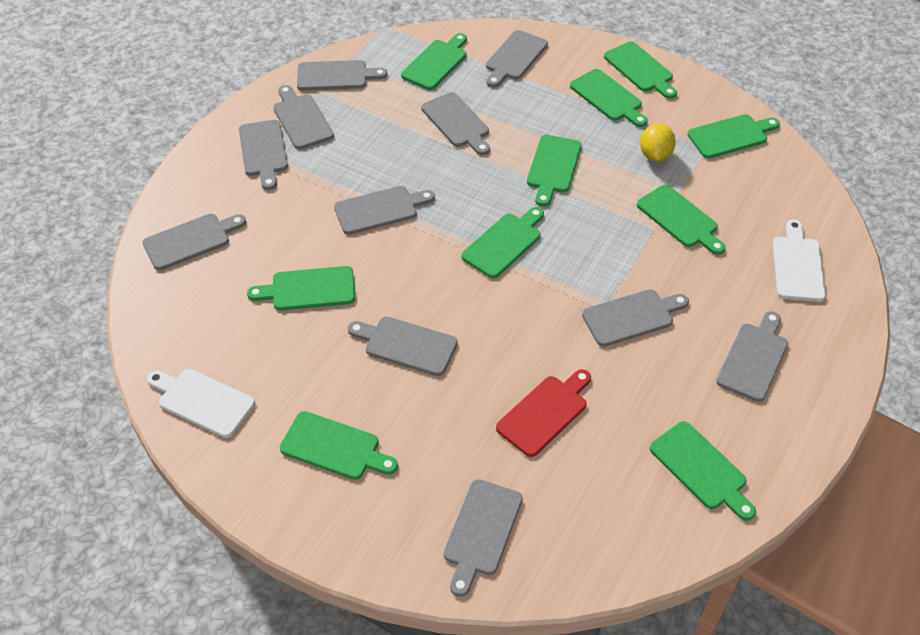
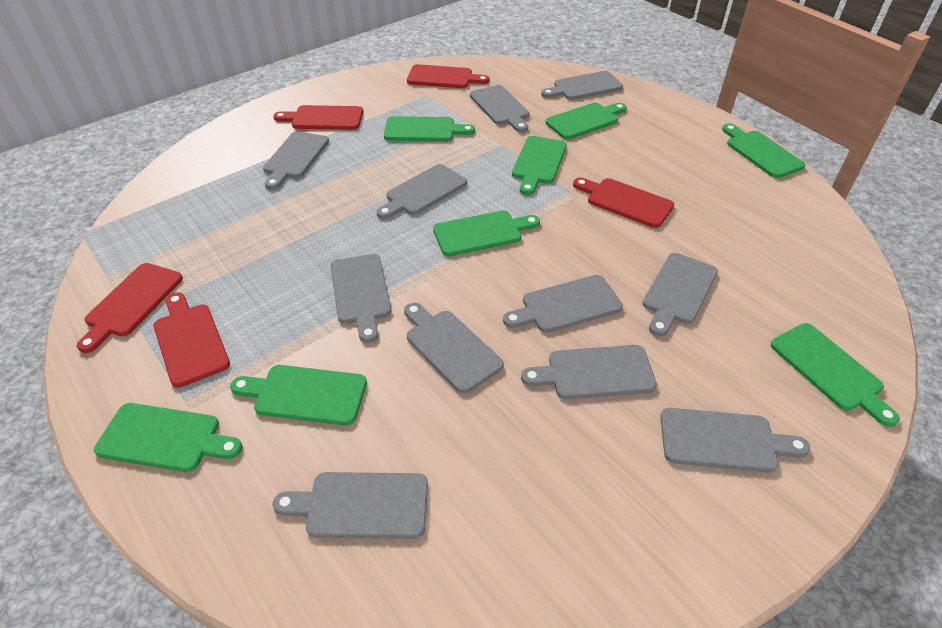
green cutting board: [247,266,355,311] [280,411,398,480] [401,33,467,90] [461,207,544,278] [527,135,582,207] [570,69,648,127] [604,41,677,99] [637,185,726,255] [650,421,756,521] [688,114,780,159] = 10 -> [94,403,242,472] [230,365,367,426] [384,116,475,142] [433,211,540,256] [512,136,567,195] [545,103,627,139] [722,123,805,178] [770,323,900,427] = 8
red cutting board: [496,369,591,457] = 1 -> [77,263,183,353] [154,292,230,388] [273,105,363,130] [407,64,489,88] [573,178,674,228] = 5
white cutting board: [147,369,255,438] [773,220,826,302] = 2 -> none = 0
yellow lemon: [640,123,676,162] = 1 -> none = 0

